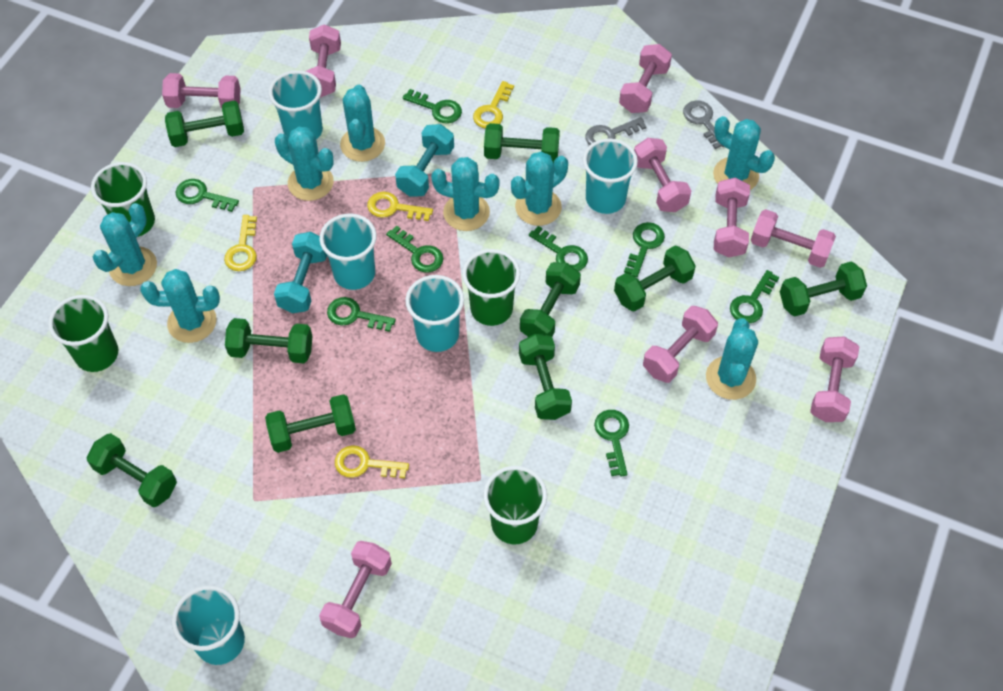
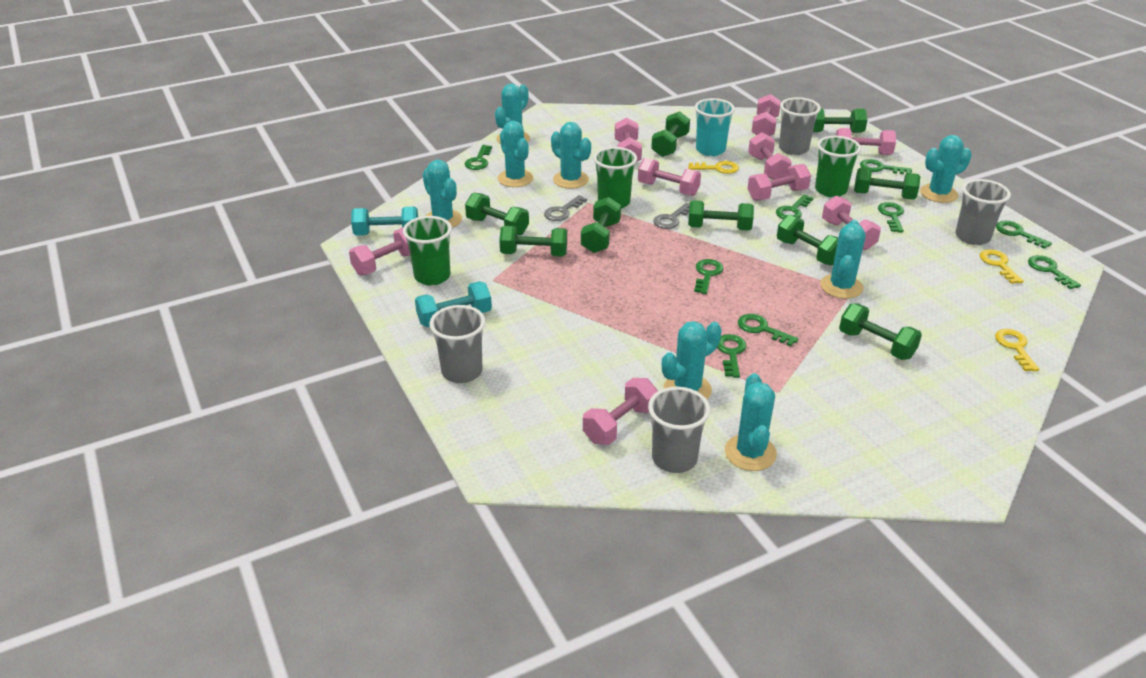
green cup: [48,295,118,372] [91,162,155,237] [462,249,520,326] [483,466,547,544] = 4 -> [403,216,452,286] [593,147,637,209] [815,136,861,197] = 3
green key: [176,179,239,212] [327,297,396,332] [386,226,444,272] [403,89,462,124] [529,226,588,271] [594,410,629,477] [624,222,665,277] [730,270,779,324] = 8 -> [465,145,492,170] [694,259,723,294] [717,334,746,378] [738,314,798,346] [776,194,813,219] [860,159,912,174] [878,202,904,232] [996,221,1052,249] [1028,255,1081,289] = 9
grey cup: none = 0 -> [429,305,485,383] [648,387,710,473] [779,97,821,155] [955,179,1011,245] = 4
turquoise cup: [172,585,245,665] [269,70,323,139] [319,214,377,290] [405,275,464,352] [583,139,638,214] = 5 -> [695,98,735,156] = 1
yellow key: [224,215,257,271] [335,445,409,478] [367,192,433,221] [473,81,514,128] = 4 -> [688,161,739,174] [980,249,1024,284] [995,329,1039,371] = 3

